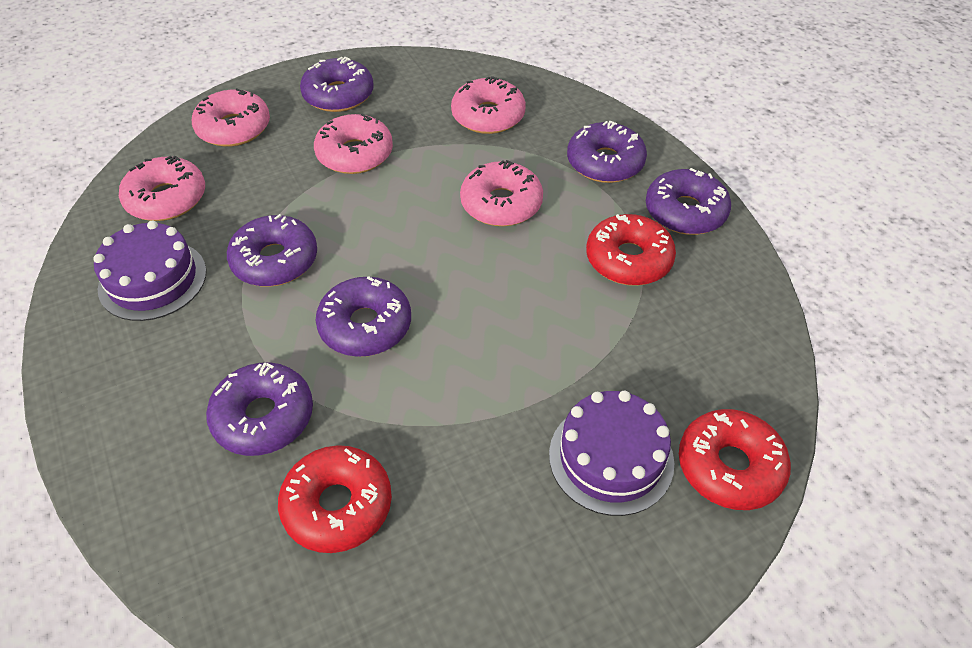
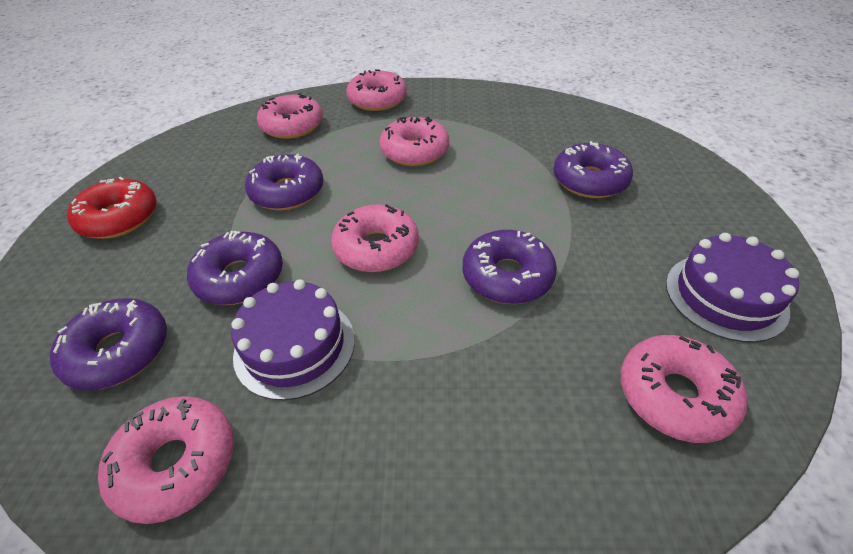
pink donut: [119,156,205,221] [192,88,270,147] [314,113,393,174] [451,76,526,134] [460,160,543,226] = 5 -> [98,396,234,524] [257,93,323,139] [331,204,419,272] [346,69,407,111] [379,117,449,166] [621,335,747,443] = 6
purple donut: [206,362,313,456] [227,214,317,287] [300,57,374,112] [316,276,411,357] [567,121,647,183] [646,168,731,235] = 6 -> [50,298,167,390] [187,231,283,305] [245,154,323,210] [463,230,557,304] [553,141,633,198] = 5
red donut: [278,445,392,553] [586,214,676,286] [679,409,791,510] = 3 -> [67,177,157,239] = 1

